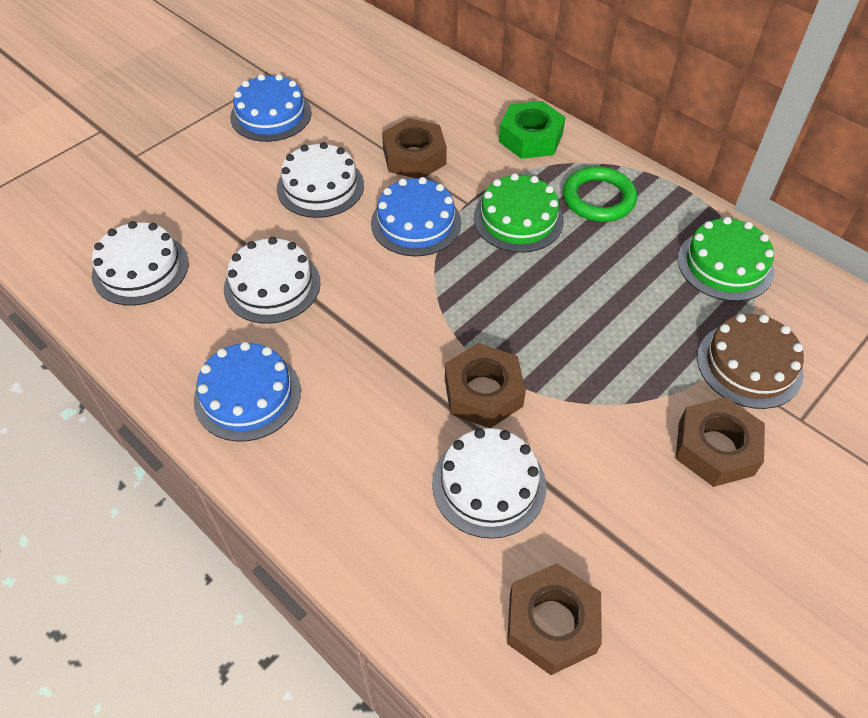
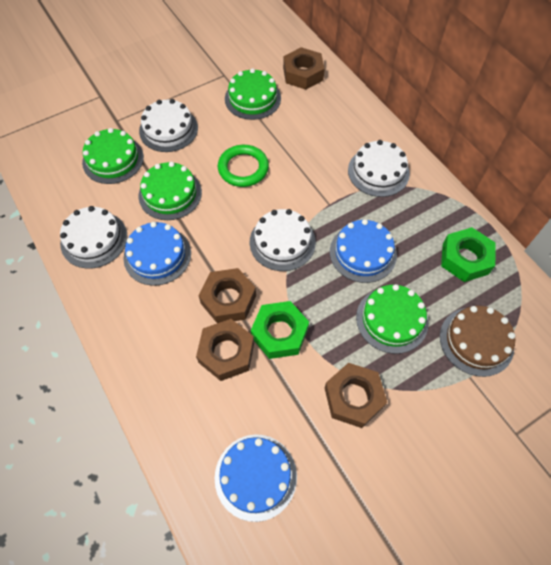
green cake: [473,173,564,253] [678,217,774,301] = 2 -> [82,128,144,184] [139,162,202,220] [225,68,281,120] [356,284,428,354] = 4
green nut: [499,101,565,159] = 1 -> [251,301,309,359] [441,227,496,282] = 2

